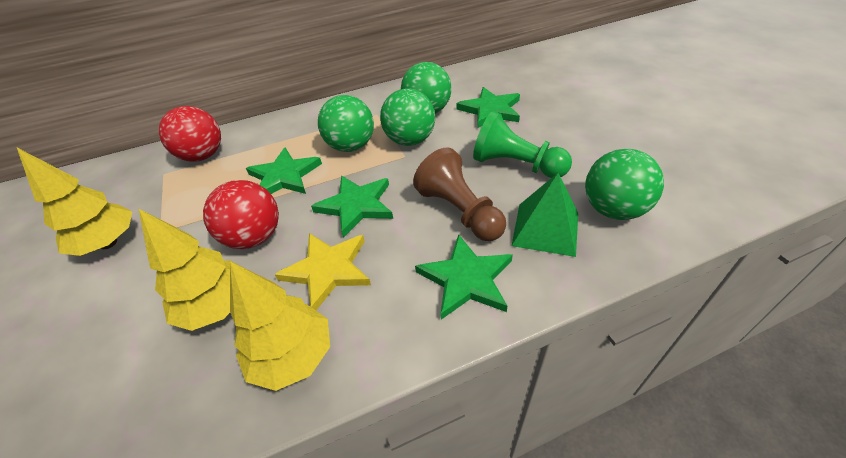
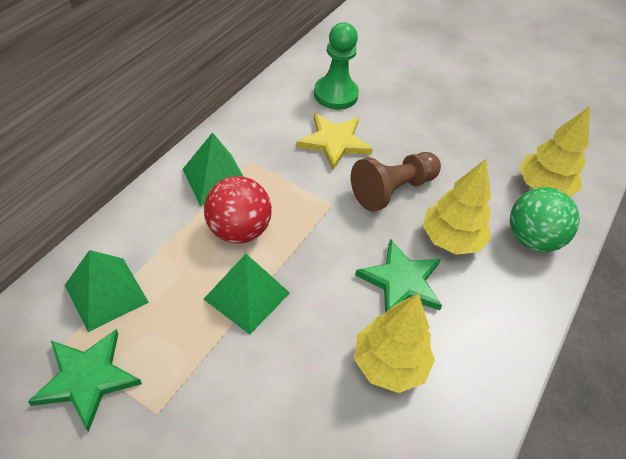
green ball: [318,95,374,152] [380,88,435,146] [401,62,451,114] [585,149,664,220] = 4 -> [510,187,580,252] = 1
green pyramid: [512,173,578,257] = 1 -> [65,250,149,332] [183,132,244,206] [204,254,290,335] = 3
green star: [246,148,322,194] [311,176,393,238] [415,234,513,320] [456,87,520,128] = 4 -> [28,329,142,432] [355,239,442,313] = 2
red ball: [159,106,221,162] [203,180,279,249] = 2 -> [204,176,272,244] = 1

